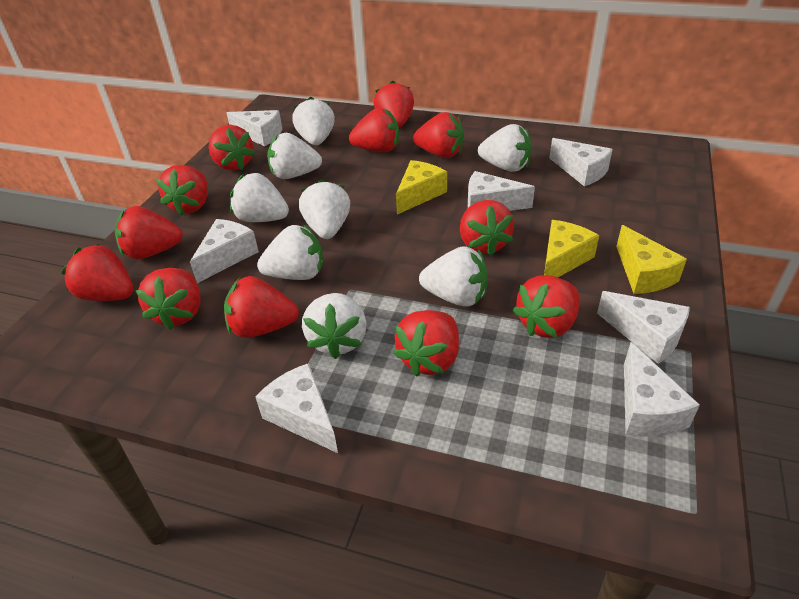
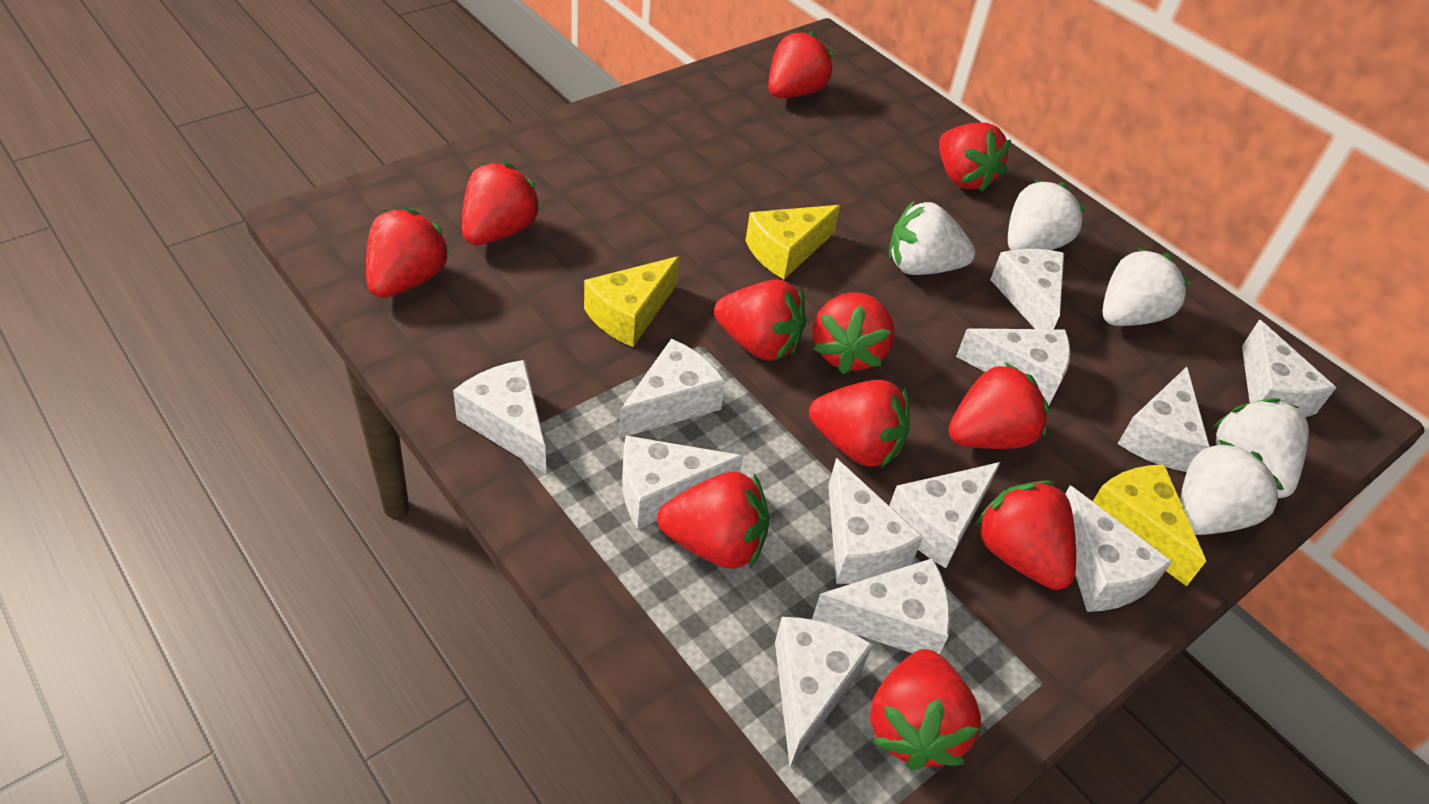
red strawberry: [61,244,133,301] [115,206,183,259] [135,268,201,329] [156,165,208,215] [209,125,255,171] [224,276,299,338] [349,108,399,152] [374,80,414,127] [393,310,459,377] [413,112,464,158] [460,200,514,256] [513,275,580,338] = 12 -> [366,208,451,298] [462,162,542,245] [657,472,770,569] [714,279,807,361] [768,31,833,98] [809,380,910,468] [813,292,895,374] [870,649,981,770] [939,122,1011,192] [948,362,1050,449] [974,480,1076,590] = 11
white cheese: [190,219,259,283] [227,110,282,146] [256,363,338,453] [468,171,535,211] [549,138,613,186] [597,291,690,364] [624,342,700,437] = 7 -> [453,360,546,474] [619,339,725,438] [622,435,743,529] [775,617,872,767] [812,558,950,654] [828,458,923,584] [889,462,1001,568] [956,328,1070,406] [990,249,1064,329] [1065,486,1172,612] [1117,367,1210,472] [1242,320,1336,417] = 12
white strawberry: [230,173,289,222] [257,224,323,280] [267,133,322,179] [293,97,335,145] [299,179,350,239] [302,293,367,359] [419,246,488,307] [478,124,532,172] = 8 -> [889,201,975,275] [1008,180,1086,250] [1102,248,1190,326] [1180,440,1284,535] [1212,398,1309,498] = 5

